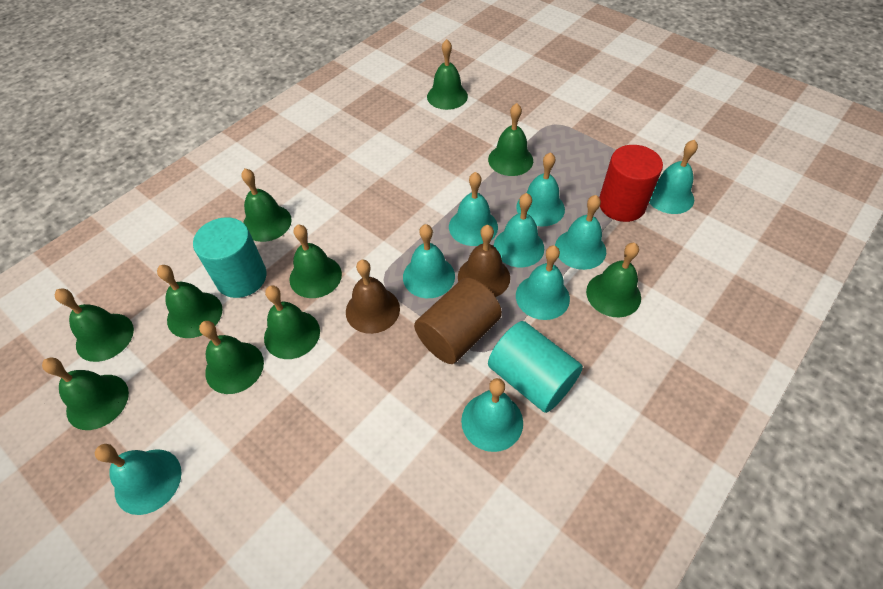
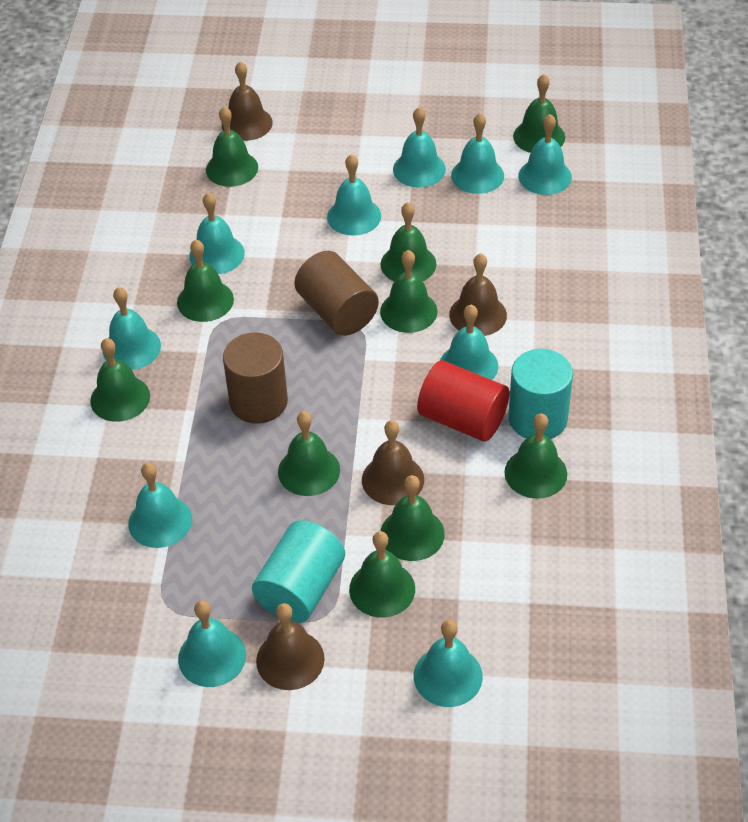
brown bell: [346,260,400,334] [458,225,510,297] = 2 -> [222,62,273,141] [256,603,325,690] [362,420,424,505] [449,253,507,336] = 4
brown cylinder: [414,277,502,364] = 1 -> [223,332,288,424] [294,251,379,336] = 2
turquoise bell: [95,444,182,515] [403,224,455,298] [449,172,498,246] [461,378,523,452] [494,193,544,267] [516,152,565,227] [516,245,570,320] [555,195,606,270] [649,140,698,214] = 9 -> [103,287,161,370] [128,463,192,548] [178,600,246,687] [189,193,245,274] [327,154,381,236] [393,107,446,187] [414,620,483,707] [440,305,498,380] [451,113,504,194] [518,114,572,195] = 10

